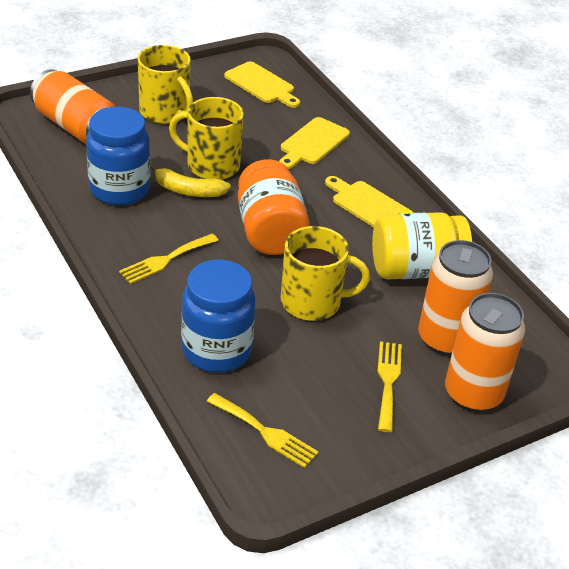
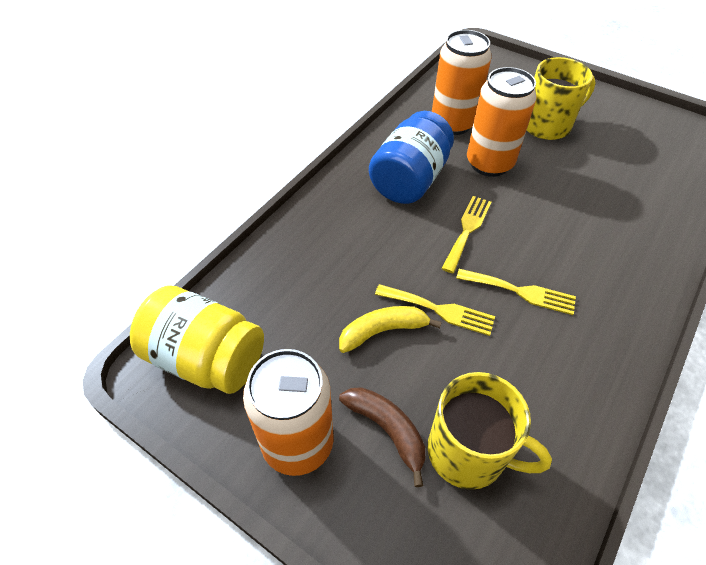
blue jar: [86,107,150,205] [181,260,256,373] = 2 -> [369,111,454,204] = 1
brown banana: none = 0 -> [339,387,425,487] = 1
orange jar: [238,159,310,255] = 1 -> none = 0
yellow cutting board: [224,61,300,108] [279,117,350,169] [325,176,414,228] = 3 -> none = 0
yellow mug: [138,45,193,124] [169,97,244,180] [281,226,370,321] = 3 -> [428,372,552,490] [527,57,596,140] = 2

